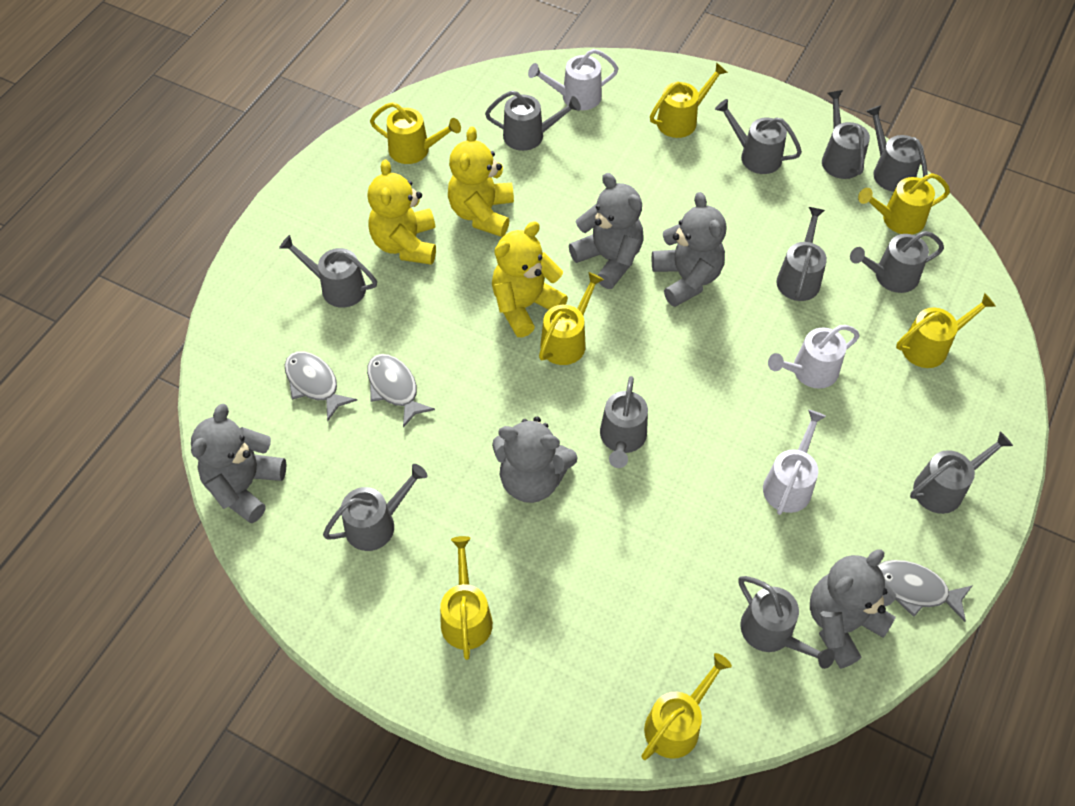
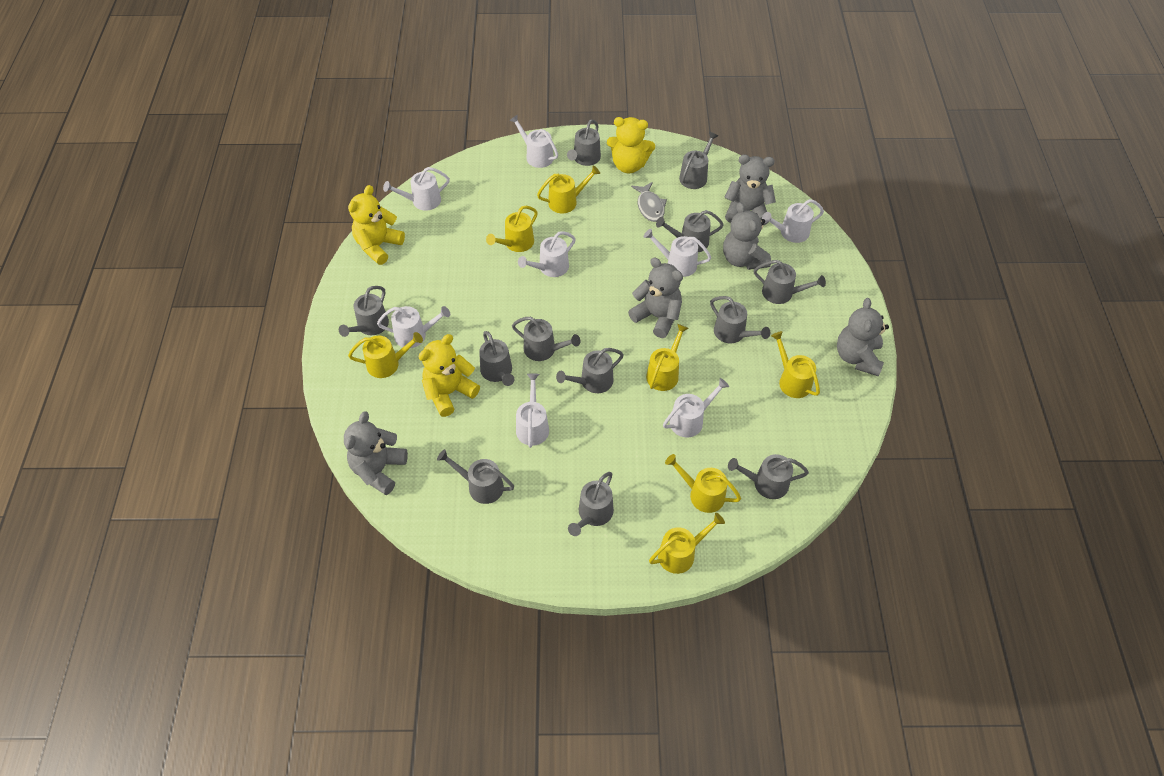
grey fish: [285,351,357,421] [367,354,435,428] [877,560,973,622] = 3 -> [631,182,667,222] = 1
grey watering can: [279,235,377,308] [323,464,427,551] [485,91,581,151] [600,376,648,468] [715,99,802,174] [738,576,835,669] [776,207,827,301] [822,90,870,179] [850,231,944,293] [866,105,928,192] [910,431,1013,514] = 11 -> [339,286,389,337] [437,449,514,504] [479,331,515,386] [512,317,580,361] [556,348,624,393] [567,119,601,166] [568,472,614,536] [656,210,724,252] [679,132,718,189] [710,296,770,343] [728,454,809,499] [754,260,826,304] = 12
white watering can: [528,49,619,110] [763,410,826,515] [768,325,860,389] = 3 -> [377,306,450,348] [383,167,450,211] [509,114,558,168] [516,373,549,448] [518,231,576,277] [644,229,711,277] [663,378,729,437] [762,199,824,243] = 8

